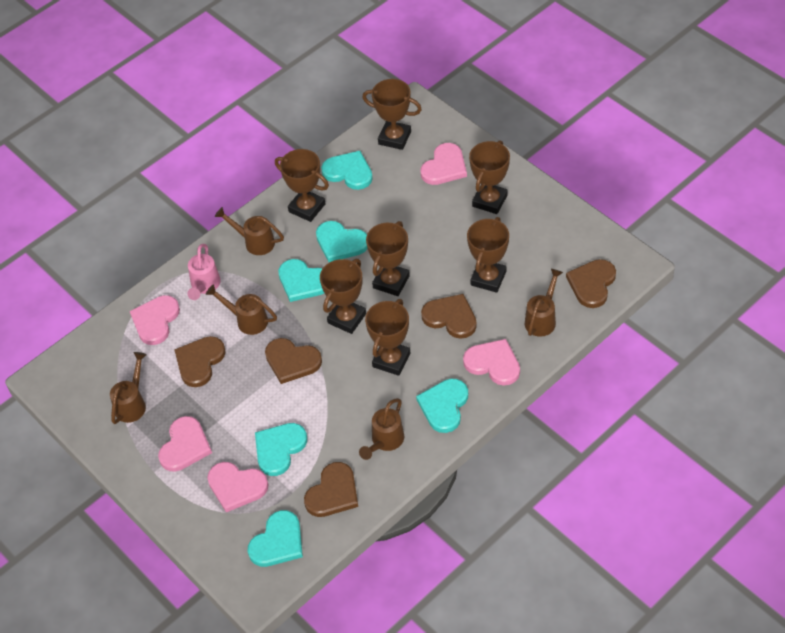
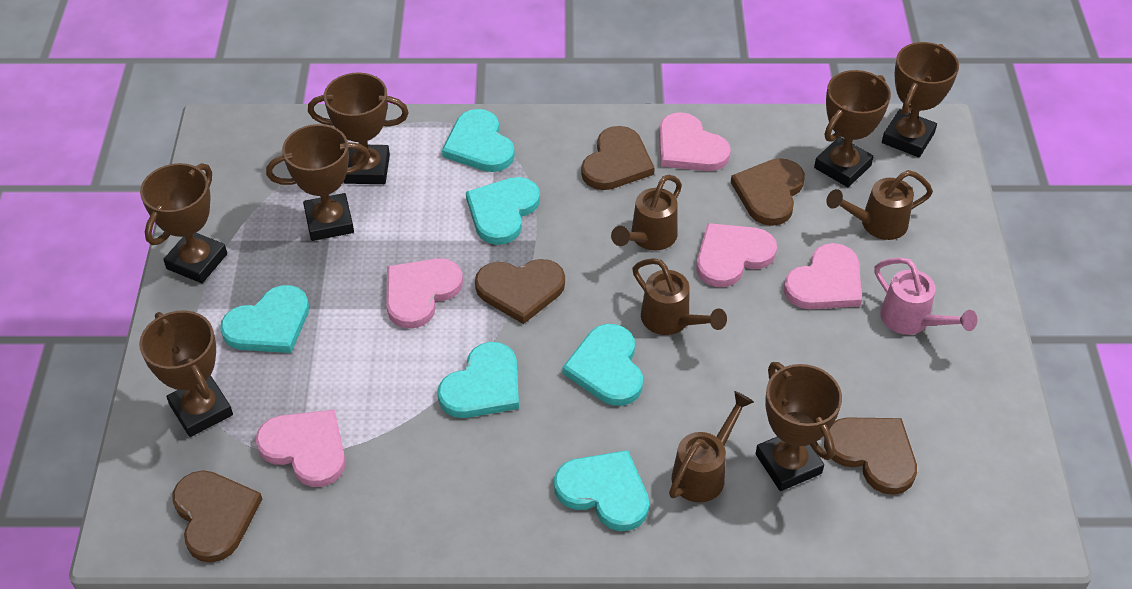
brown watering can: [110,352,147,424] [206,284,277,335] [215,207,284,255] [359,398,404,460] [525,269,563,337] = 5 -> [611,175,682,251] [632,258,727,335] [669,391,754,503] [826,170,933,240] = 4

